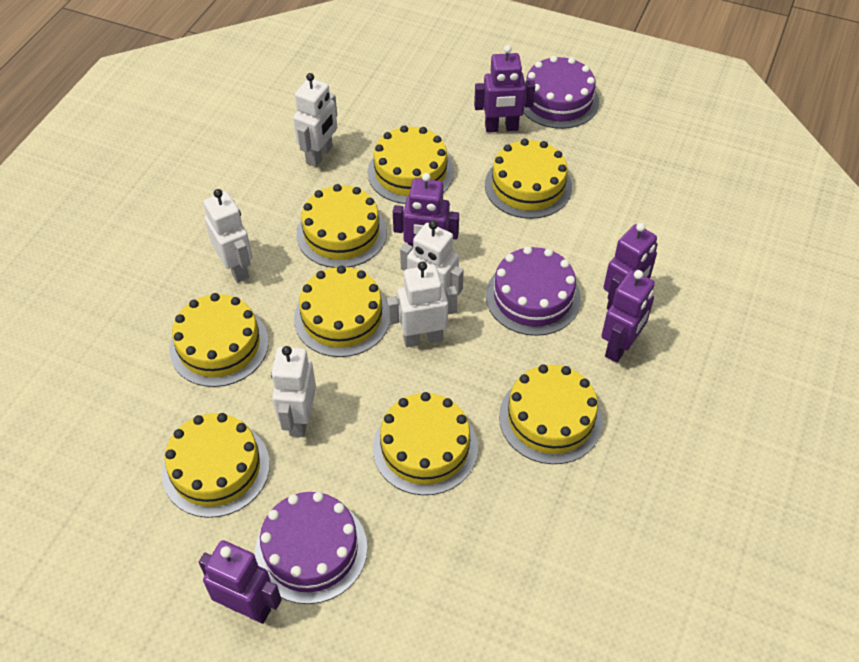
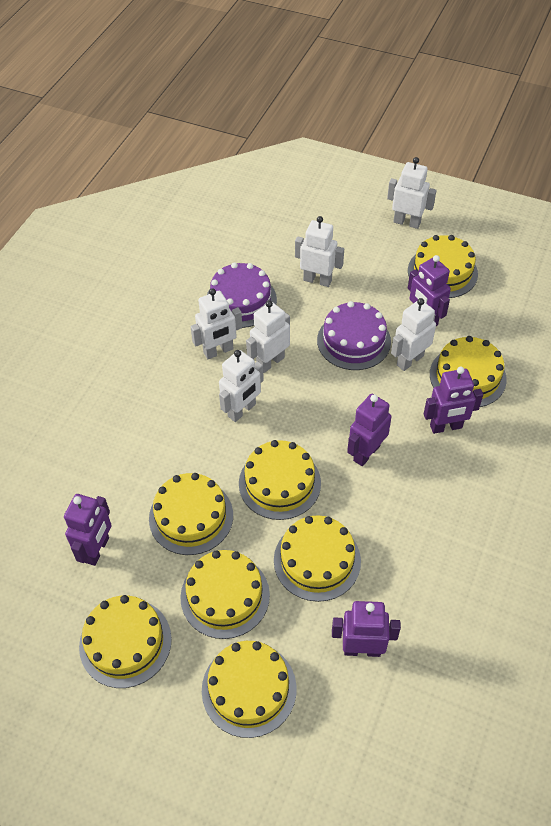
purple cake: [255,492,367,604] [486,246,581,336] [524,56,599,129] = 3 -> [207,262,277,328] [317,301,391,370] = 2
white robot: [203,189,252,283] [271,346,316,437] [293,73,337,167] [387,261,457,347] [400,220,464,295] = 5 -> [190,288,242,359] [219,350,264,422] [246,300,290,373] [295,216,344,287] [387,157,436,229] [391,298,436,371] = 6

